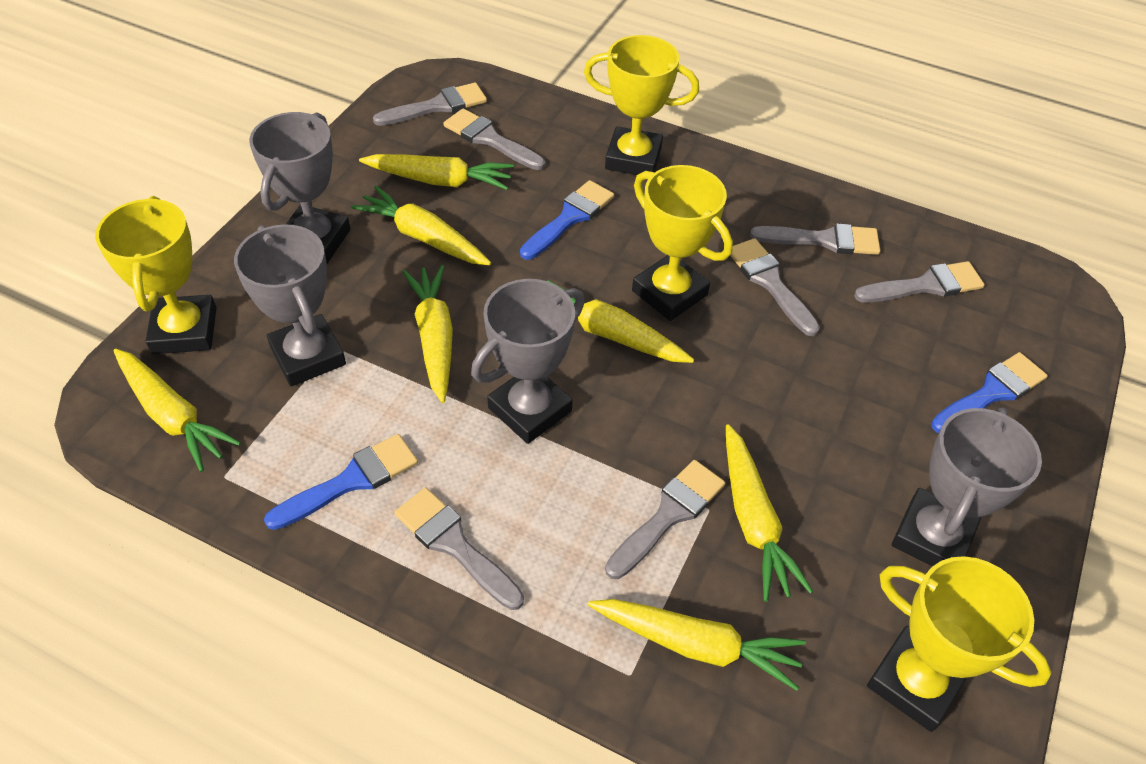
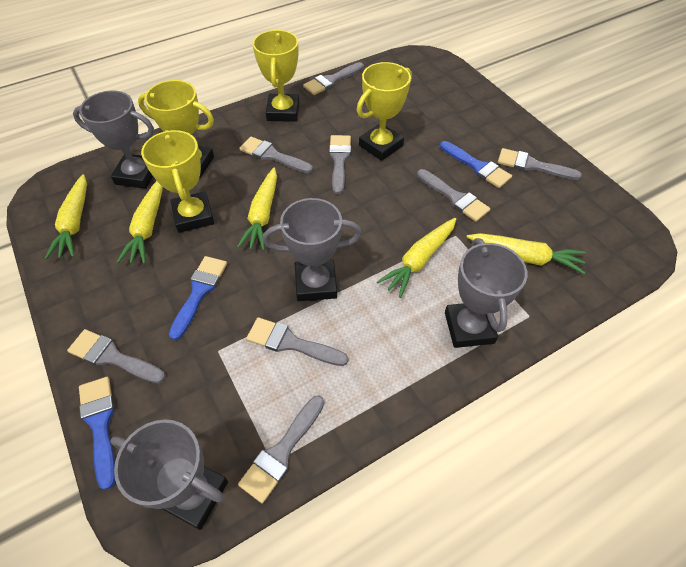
grey brush: [373,82,487,126] [394,488,524,610] [443,109,545,170] [605,460,725,579] [730,238,820,336] [750,223,880,255] [854,261,985,303] = 7 -> [67,329,166,384] [238,395,324,504] [239,137,313,173] [246,317,348,366] [303,62,364,95] [329,135,351,194] [417,169,490,222] [498,148,582,180] = 8
yellow carrot: [113,349,241,472] [351,186,491,265] [359,154,514,190] [403,265,453,403] [548,280,694,363] [588,599,806,691] [726,424,813,602] = 7 -> [45,174,87,260] [117,181,163,264] [237,168,277,251] [377,218,456,298] [467,233,586,274] = 5

